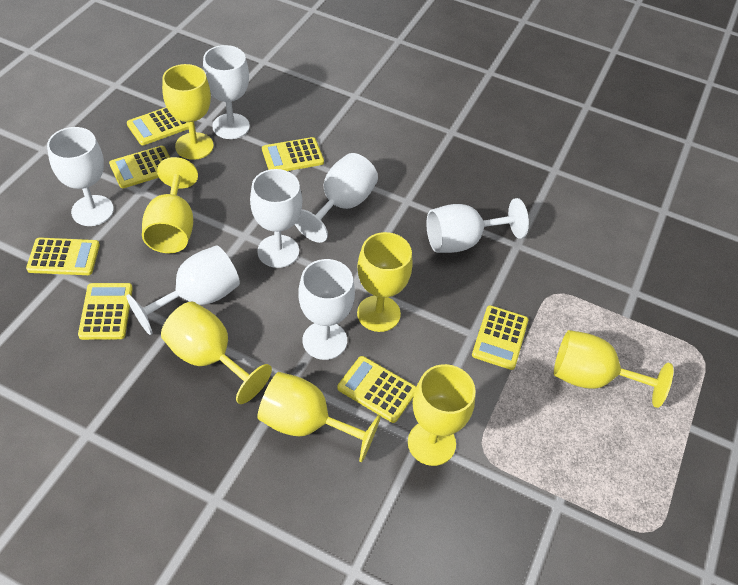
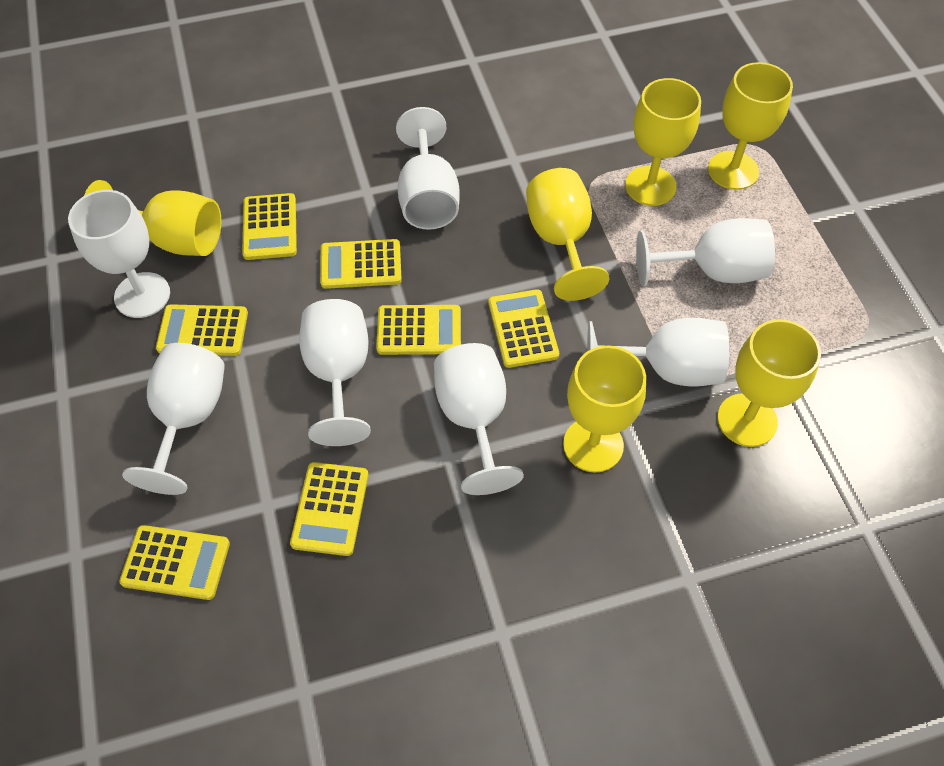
yellow goblet: [142,157,198,253] [161,302,272,404] [162,64,214,160] [258,372,381,462] [357,232,413,332] [408,364,476,466] [554,330,673,408] = 7 -> [84,180,221,256] [526,168,609,301] [563,345,646,473] [625,78,701,206] [708,62,793,190] [717,319,821,447] = 6

